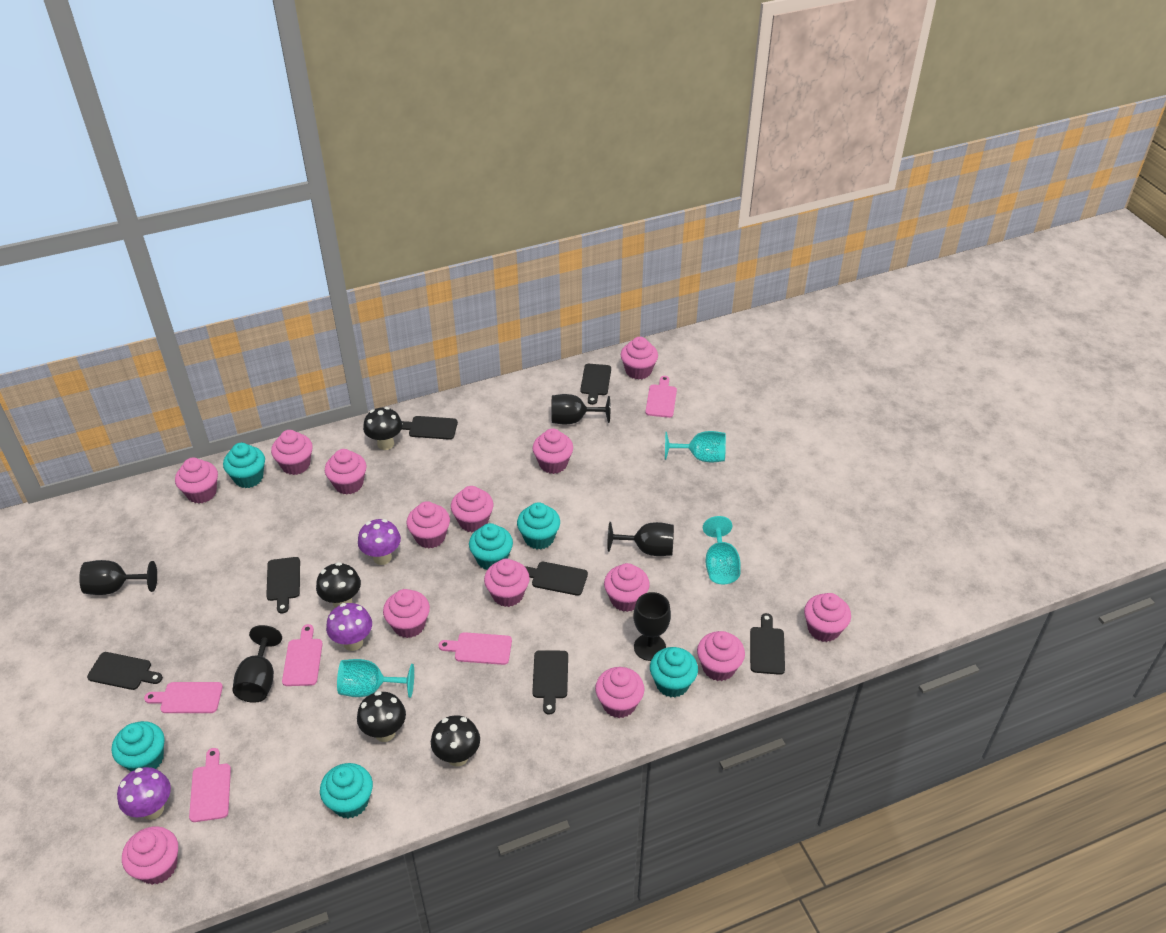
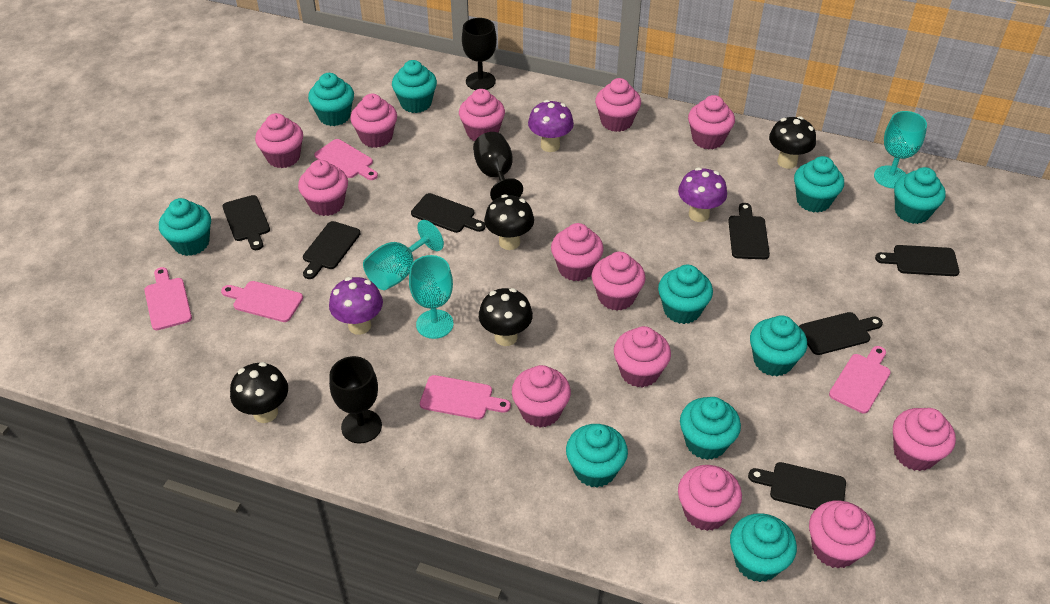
black goblet: [79,560,157,595] [233,625,282,703] [551,394,610,424] [607,522,674,556] [633,592,671,661] = 5 -> [329,356,382,443] [462,18,497,90] [473,132,523,201] = 3
pink cupcake: [122,826,178,885] [175,458,218,504] [271,430,313,475] [325,449,366,494] [383,589,430,638] [407,501,450,548] [451,486,493,532] [484,559,530,607] [533,429,573,474] [595,667,645,718] [604,563,650,612] [621,337,658,380] [697,631,745,681] [804,593,851,642] = 14 -> [255,113,303,168] [298,160,348,216] [350,94,397,148] [459,89,505,141] [512,365,571,428] [551,223,604,281] [591,252,645,311] [595,78,641,132] [614,326,671,388] [678,465,742,531] [688,95,735,150] [809,500,876,569] [893,408,956,471] = 13
turquoise cupcake: [112,721,165,772] [223,443,265,488] [320,763,373,819] [469,523,513,570] [517,502,560,550] [650,647,698,697] = 6 -> [159,198,211,256] [308,73,354,126] [392,60,437,113] [566,424,628,488] [658,265,713,324] [680,397,741,460] [730,513,797,582] [750,315,807,376] [794,156,844,213] [894,167,946,224] = 10

